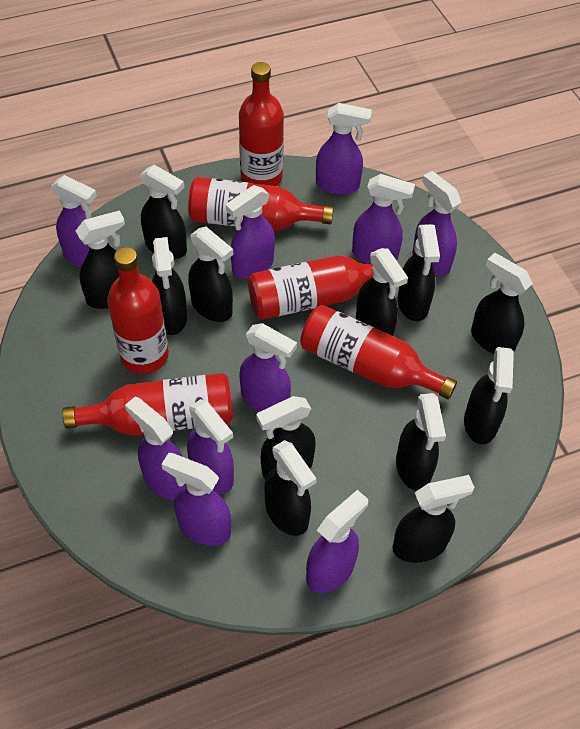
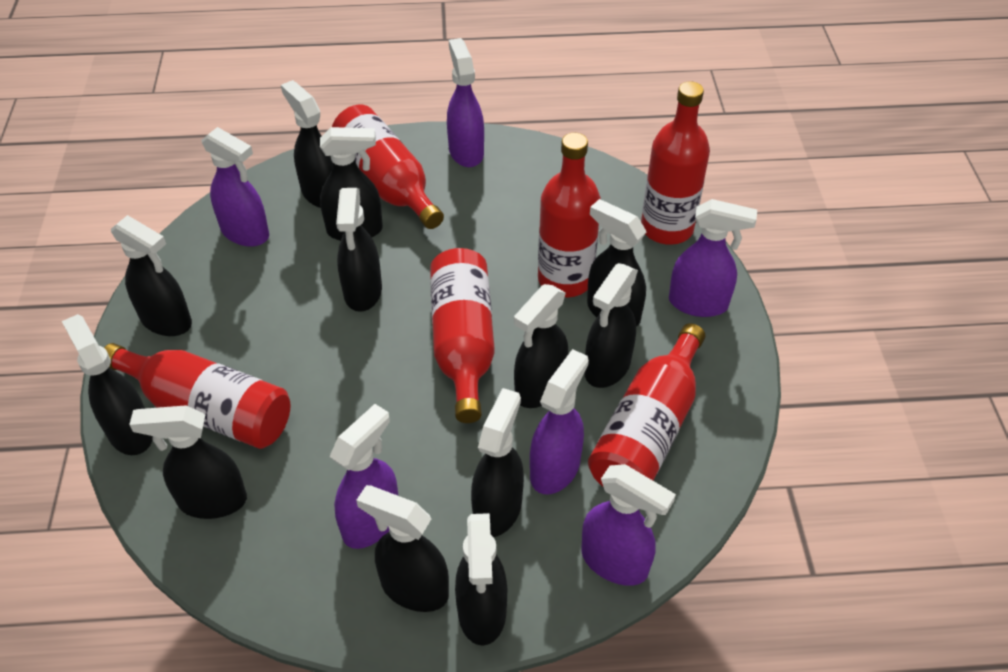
purple spray bottle: [51,175,97,268] [125,397,186,500] [161,453,231,546] [187,399,234,494] [226,185,275,279] [239,323,297,412] [306,490,368,593] [316,103,372,195] [352,174,415,264] [412,171,461,276] = 10 -> [201,127,269,247] [329,404,398,549] [447,38,484,167] [530,349,589,494] [581,464,676,586] [669,199,757,317] = 6

